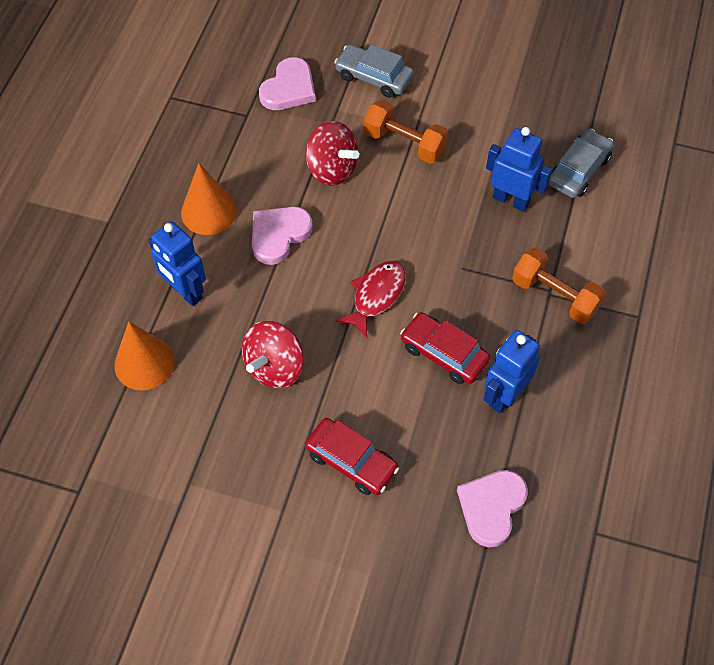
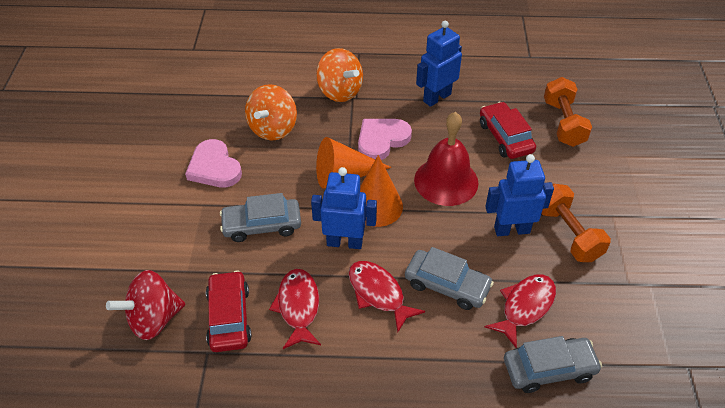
grey car: [334,44,414,98] [549,129,614,198] = 2 -> [220,193,301,242] [405,247,494,310] [504,336,602,393] = 3
orange spinning top: none = 0 -> [245,84,297,141] [316,48,363,102] = 2
pink heart: [252,207,313,265] [259,57,316,110] [457,470,528,547] = 3 -> [185,139,242,187] [358,119,412,160] = 2
red bell: none = 0 -> [414,112,478,206] = 1
red fish: [336,261,406,338] = 1 -> [269,269,321,349] [348,261,425,333] [485,274,556,348] = 3
red spinning top: [242,321,304,388] [306,121,359,186] = 2 -> [106,270,185,340] = 1

